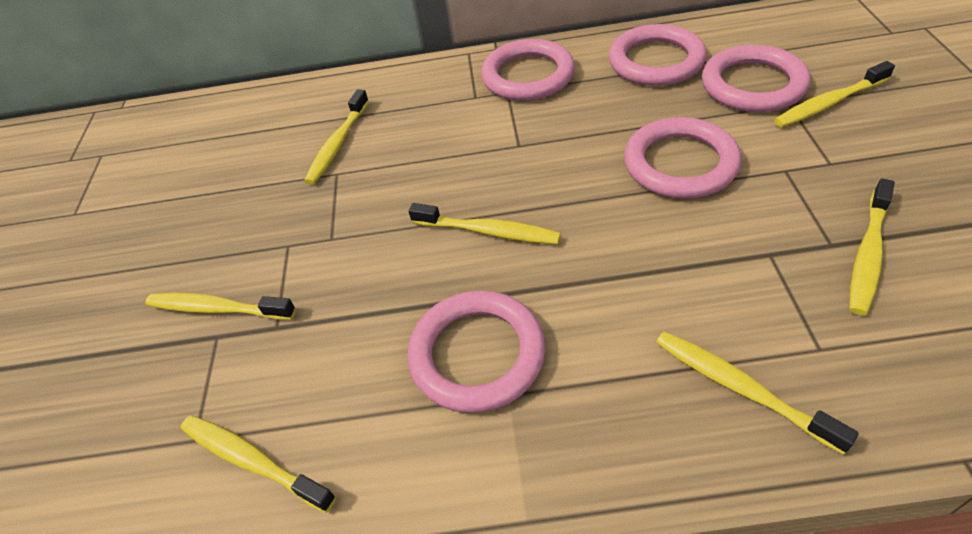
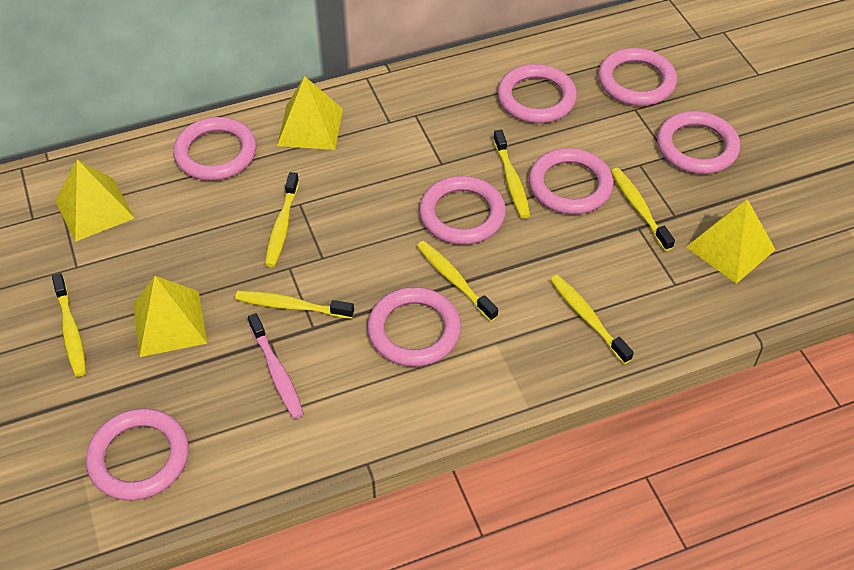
pink ring: [407,290,546,413] [481,39,575,101] [609,24,707,86] [624,117,741,199] [702,44,810,112] = 5 -> [86,408,189,501] [173,117,257,181] [367,287,461,367] [419,176,506,245] [497,64,577,123] [529,148,614,214] [598,48,677,106] [657,111,740,174] = 8
pink toothbrush: none = 0 -> [248,313,304,419] = 1
yellow pyramid: none = 0 -> [55,160,134,242] [133,276,207,357] [277,76,343,150] [686,199,776,284] = 4

